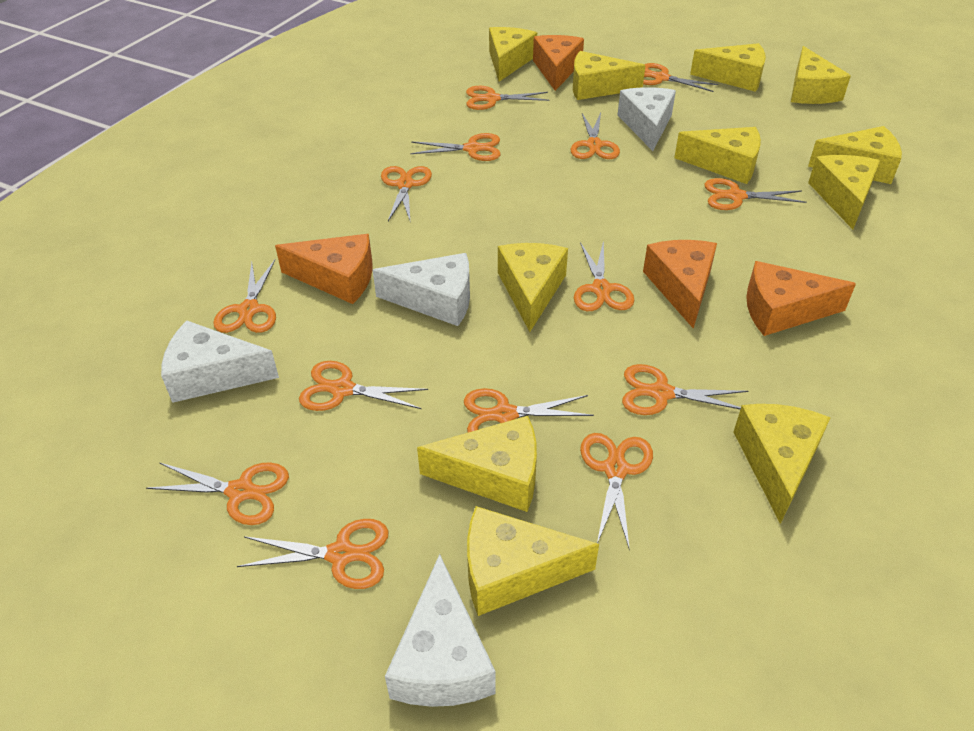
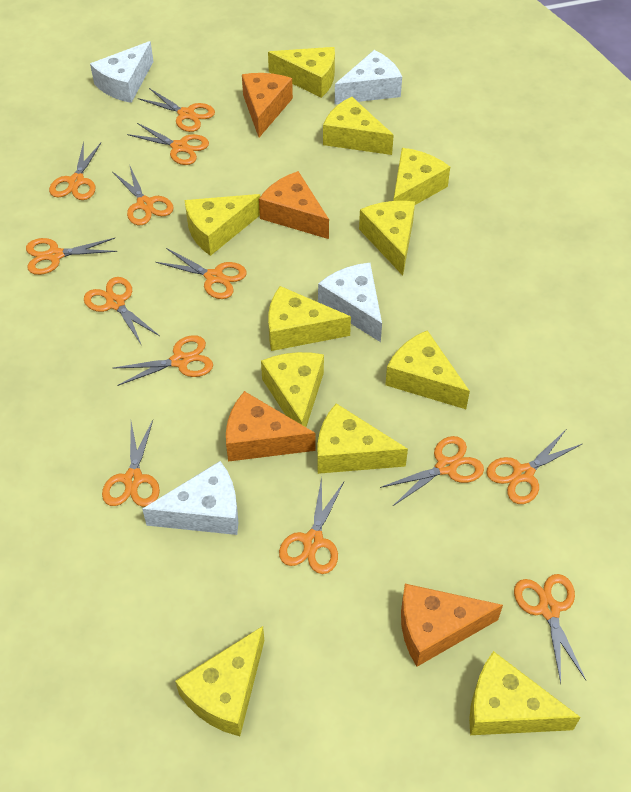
orange scissors: [146,462,289,525] [213,260,276,333] [237,519,389,589] [299,361,428,411] [381,166,432,221] [410,133,500,161] [464,388,594,432] [466,86,550,110] [571,113,620,159] [574,240,634,311] [580,433,653,550] [622,364,748,415] [643,63,718,92] [704,178,807,210] = 14 -> [26,238,117,275] [49,141,101,200] [84,277,160,344] [102,420,160,507] [113,164,174,225] [114,335,213,386] [127,123,209,165] [138,88,215,132] [156,248,247,299] [279,477,344,574] [380,436,484,506] [486,430,582,504] [514,574,586,683] = 13

